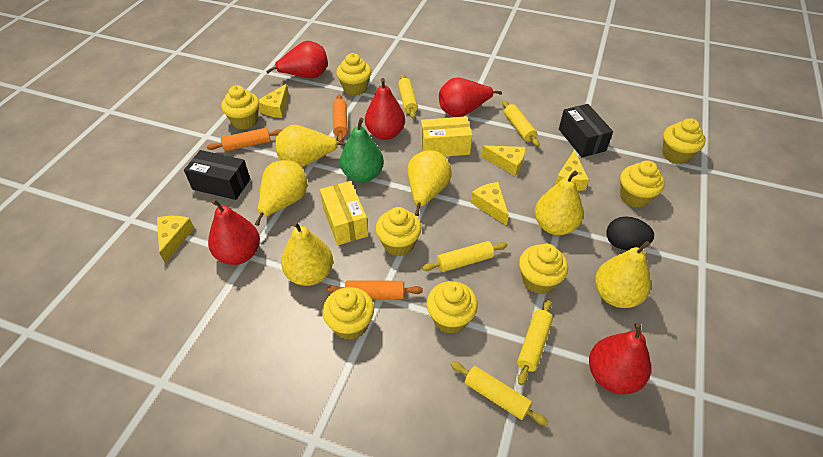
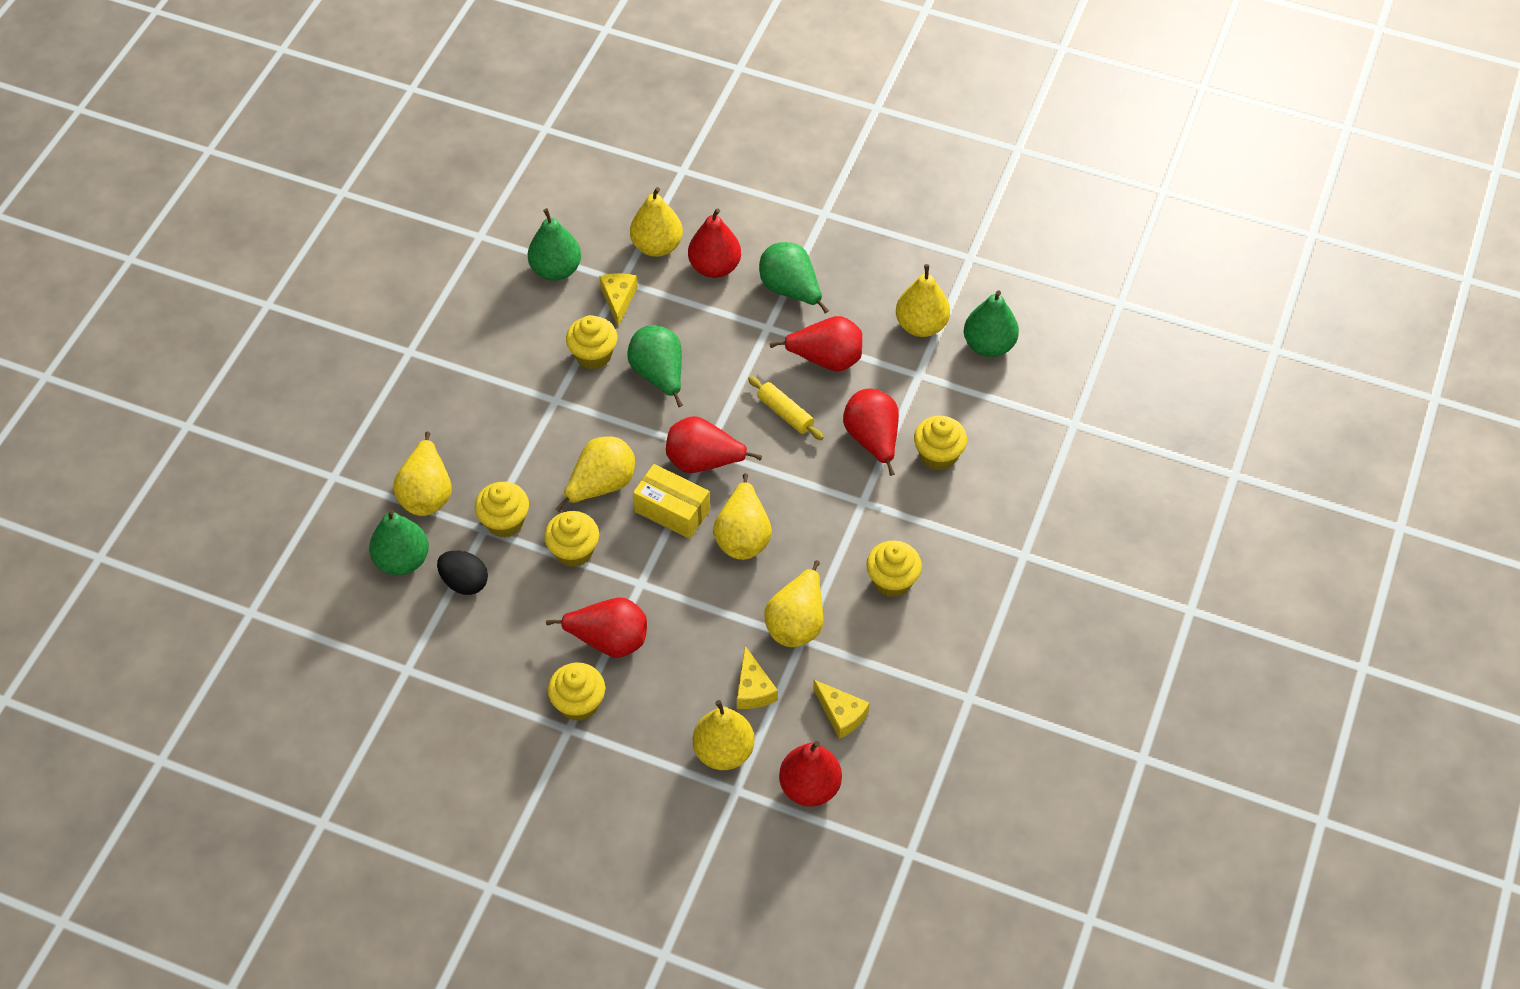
black box: [184,150,250,200] [559,104,613,157] = 2 -> none = 0
green pear: [340,118,384,183] = 1 -> [369,509,429,575] [528,208,581,281] [627,325,683,407] [759,242,829,314] [964,290,1019,357] = 5
orange rolling pin: [207,128,282,151] [327,280,423,299] [333,94,348,143] = 3 -> none = 0
red pear: [208,199,260,265] [266,41,328,78] [365,78,405,140] [439,77,502,117] [589,323,651,394] = 5 -> [546,598,647,658] [666,416,762,473] [688,208,741,278] [769,316,862,371] [779,741,842,806] [843,388,899,476] = 6
yellow box: [320,181,369,245] [421,116,472,157] = 2 -> [633,464,710,539] = 1
yellow cheese: [157,216,194,263] [259,84,289,118] [471,182,509,226] [481,146,525,176] [555,150,589,191] = 5 -> [599,273,637,326] [737,646,778,709] [813,680,870,739] = 3
yellow cupcake: [221,85,259,129] [322,287,374,340] [336,53,371,96] [376,207,422,256] [427,281,478,334] [519,244,568,294] [620,160,665,208] [662,118,706,164] = 8 -> [475,482,529,538] [544,511,599,567] [548,663,605,721] [566,315,617,369] [866,540,922,598] [914,416,967,471] = 6
yellow pear: [255,160,307,226] [276,125,346,167] [281,221,333,286] [407,150,452,216] [535,171,583,235] [595,241,651,308] = 6 -> [393,432,451,516] [556,437,635,512] [630,187,683,257] [693,700,755,770] [713,473,772,560] [764,560,823,647] [896,264,950,337] = 7
yellow rolling pin: [398,74,418,119] [422,241,508,272] [451,361,548,426] [502,100,540,147] [517,299,553,385] = 5 -> [748,376,824,440] = 1

